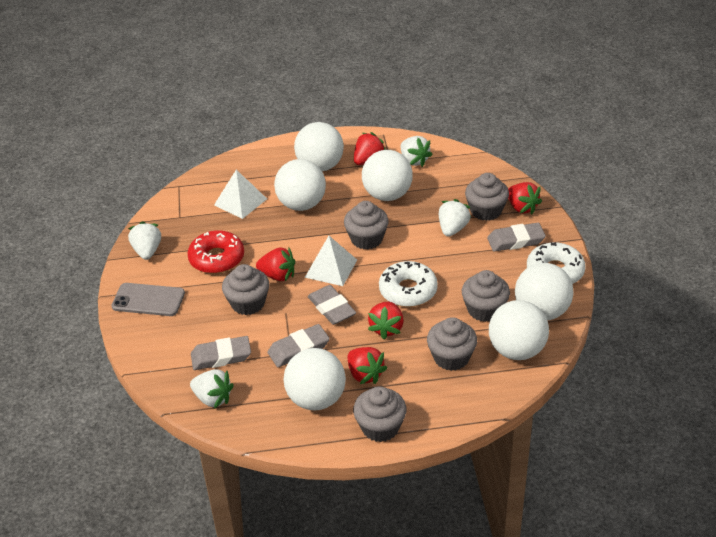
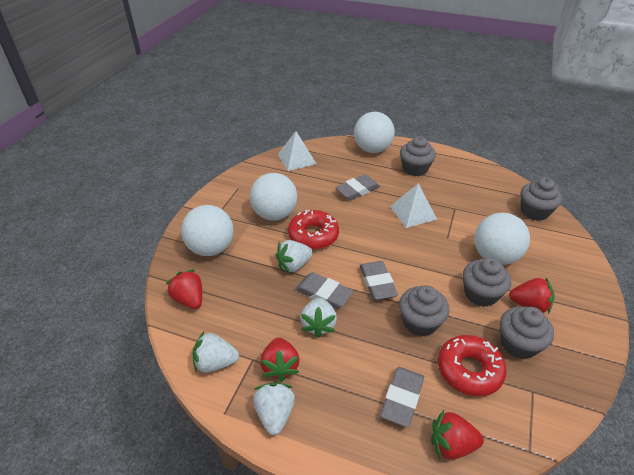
grey cupcake: [222,264,269,315] [344,201,389,249] [353,386,406,442] [427,317,477,371] [462,270,510,322] [465,173,509,221] = 6 -> [399,285,449,336] [400,136,436,176] [463,258,511,307] [500,307,554,359] [521,177,562,221] = 5
grey phone: [111,283,185,316] = 1 -> none = 0
red donut: [187,230,244,274] = 1 -> [288,210,339,250] [438,335,507,396] = 2
red strawberry: [256,248,295,281] [347,347,387,384] [354,132,385,165] [368,302,404,339] [508,182,542,214] = 5 -> [166,269,202,309] [260,337,300,382] [431,410,484,460] [509,278,554,314] = 4
white ball: [274,159,326,211] [284,348,346,410] [294,122,344,171] [362,150,413,201] [489,300,549,360] [515,263,574,320] = 6 -> [181,205,234,256] [250,173,297,221] [354,112,395,153] [474,213,530,265] = 4
white donut: [379,261,438,307] [527,242,586,284] = 2 -> none = 0

